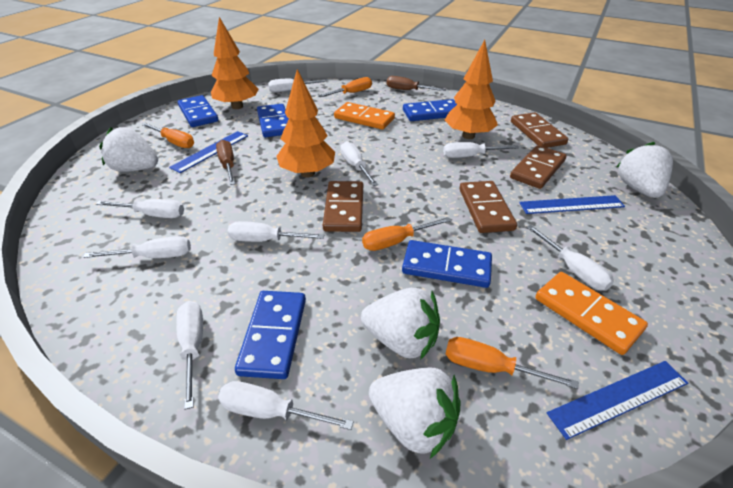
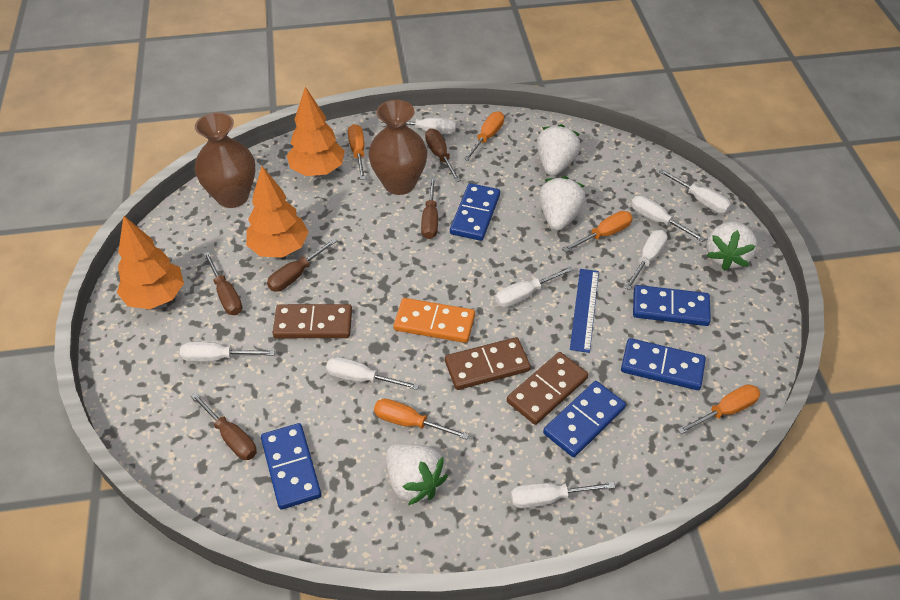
blue ruler: [169,131,248,173] [519,195,625,214] [547,361,688,440] = 3 -> [570,269,599,353] = 1
brown domino: [323,181,363,232] [460,181,517,233] [510,145,567,189] [511,112,568,148] = 4 -> [273,304,352,338] [445,337,531,390] [507,352,588,425] = 3
brown screwdriver: [216,140,235,185] [387,76,446,91] = 2 -> [191,392,257,460] [203,252,242,315] [267,238,337,292] [421,177,438,239] [425,129,461,182] = 5
brown vase: none = 0 -> [195,112,255,208] [369,100,427,195] = 2
orange domino: [334,102,395,130] [535,272,648,355] = 2 -> [394,298,475,343] = 1
orange screwdriver: [142,123,194,148] [318,77,372,97] [362,217,451,251] [445,337,578,389] = 4 -> [348,124,365,180] [374,399,469,440] [464,111,504,161] [563,211,633,252] [677,384,760,434] = 5
white screwdriver: [83,236,191,258] [96,199,184,218] [176,301,203,410] [218,381,354,430] [228,221,324,242] [268,79,328,92] [340,141,378,186] [443,142,519,158] [527,225,614,291] = 9 -> [180,342,275,362] [326,357,419,390] [381,118,456,134] [495,266,573,307] [511,482,615,508] [625,230,668,290] [631,196,705,242] [659,169,731,213] = 8

